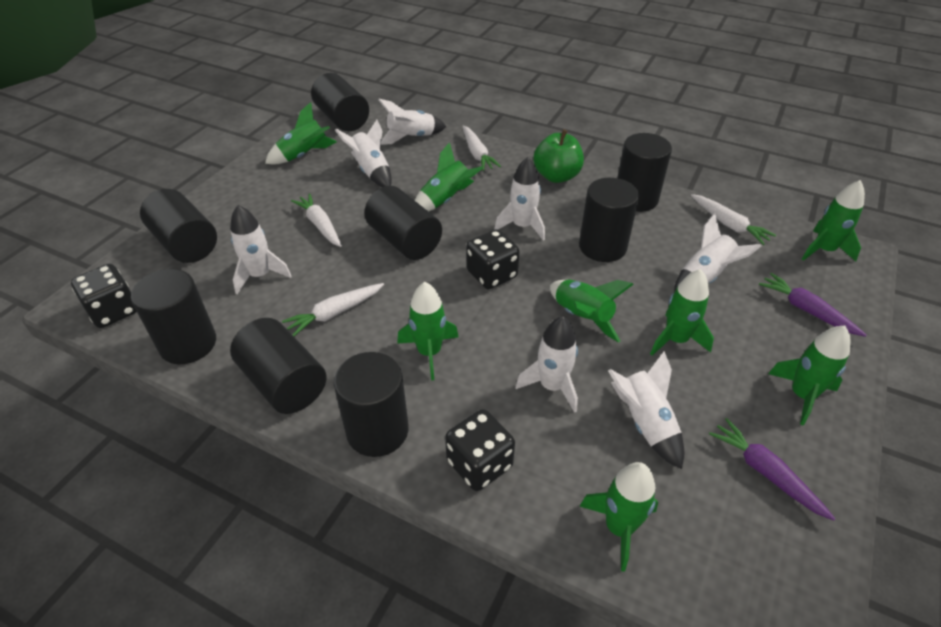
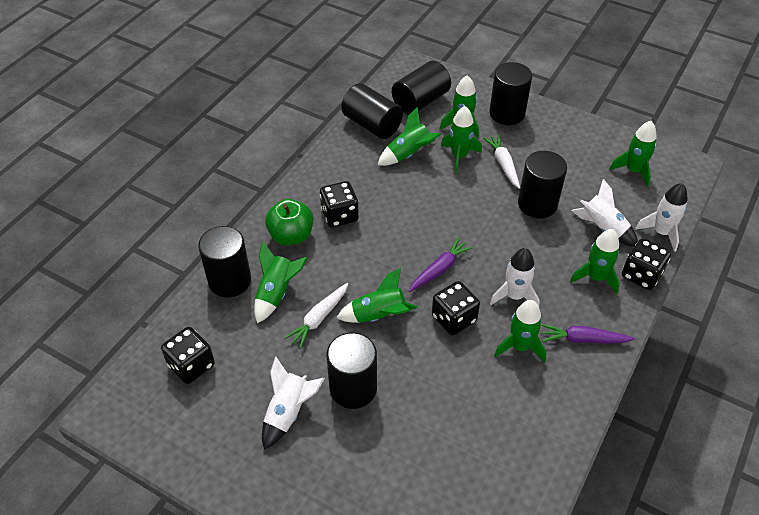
black cylinder: [131,269,216,364] [140,189,217,263] [230,318,327,414] [311,73,369,131] [334,352,408,457] [364,186,442,260] [579,178,639,262] [617,133,672,212] = 8 -> [198,226,251,298] [327,333,377,409] [341,83,403,139] [392,61,451,115] [489,62,532,125] [518,151,567,218] = 6
black dice: [71,264,137,328] [445,409,515,491] [467,229,519,289] = 3 -> [161,327,215,384] [320,181,359,228] [432,281,480,335] [622,238,671,290] = 4
white carrot: [282,283,384,336] [291,193,342,247] [462,126,501,171] [691,194,776,245] = 4 -> [284,283,349,349] [483,134,520,189] = 2
white rocket: [230,205,292,294] [335,120,392,187] [378,99,446,145] [494,157,545,241] [515,316,578,413] [608,351,684,469] [674,213,762,292] = 7 -> [262,357,325,450] [490,248,540,306] [571,179,638,247] [635,183,688,252] = 4

